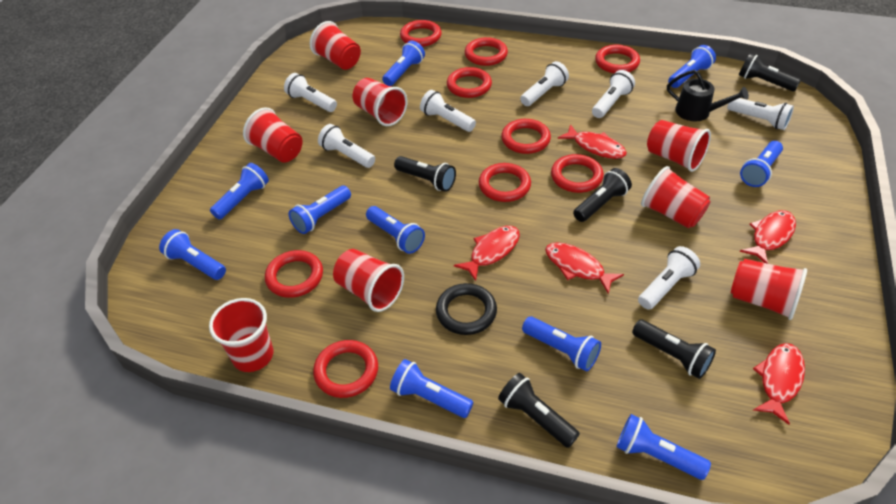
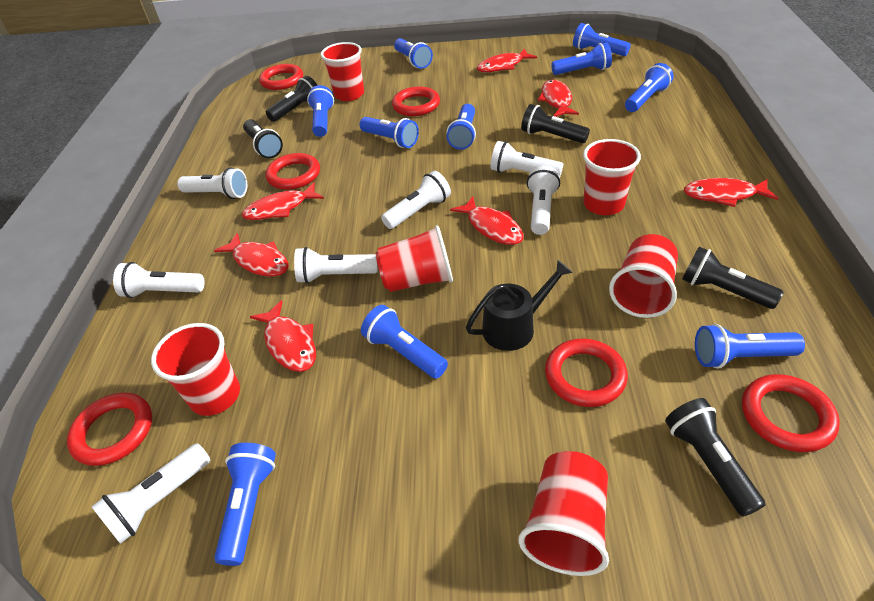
black ring: [436,283,497,335] = 1 -> none = 0
red cup: [209,298,273,372] [243,107,302,163] [310,21,361,70] [333,249,404,312] [353,78,407,126] [641,166,711,228] [647,120,711,172] [731,259,807,320] = 8 -> [151,323,240,416] [321,42,364,101] [376,225,453,292] [518,451,609,576] [583,139,641,215] [609,234,678,318] = 6
red fish: [454,226,520,281] [545,242,624,294] [558,124,627,159] [740,210,796,264] [753,343,805,425] = 5 -> [214,233,288,277] [242,182,324,220] [250,300,316,372] [450,197,524,245] [477,48,537,72] [538,80,579,117] [684,178,778,207] = 7
red ring: [265,250,323,298] [313,340,378,398] [400,20,442,47] [447,67,492,98] [465,37,508,66] [479,163,531,202] [501,119,551,154] [551,154,604,193] [595,45,640,74] = 9 -> [67,392,152,466] [259,64,303,90] [265,153,320,190] [392,87,440,116] [545,338,628,407] [742,374,840,452] = 6

